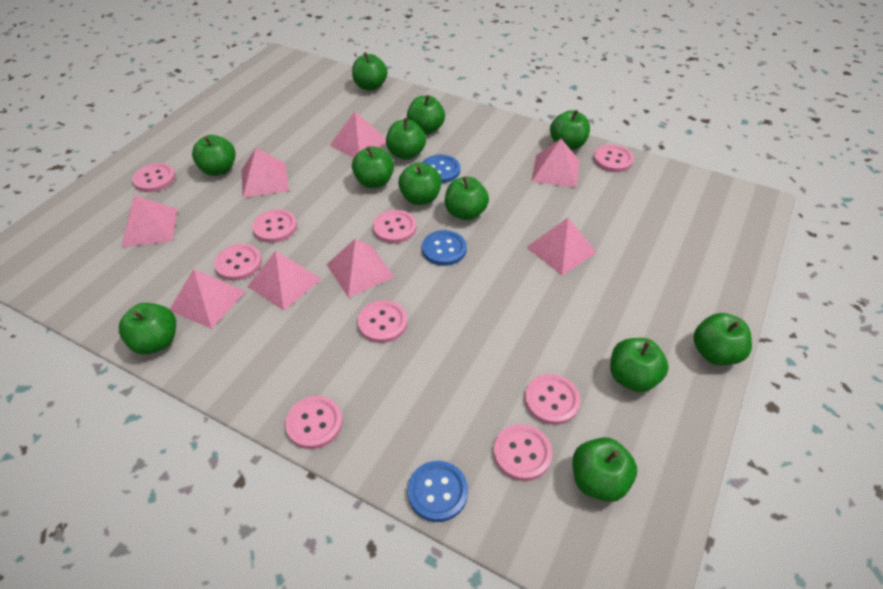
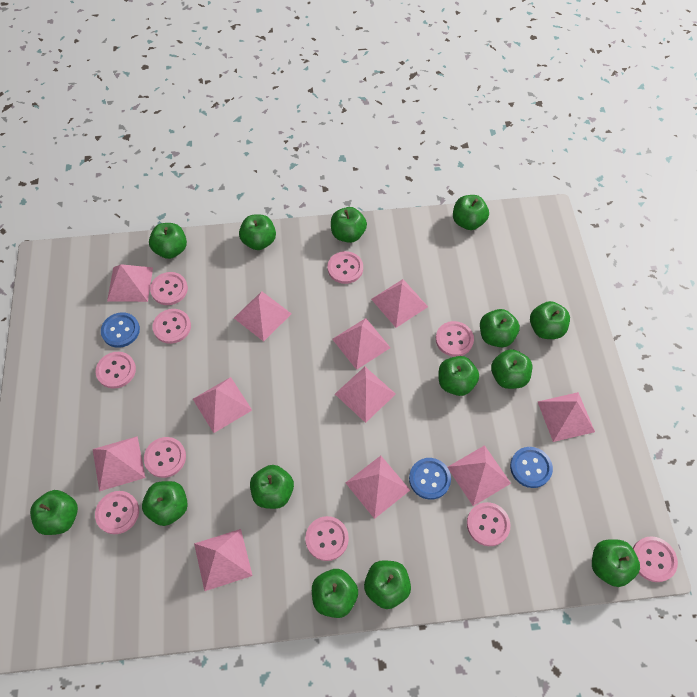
green apple: [119,303,176,354] [192,135,236,176] [352,52,387,91] [352,146,394,188] [386,118,426,160] [398,162,442,205] [407,95,445,134] [445,177,489,220] [550,110,590,150] [573,437,637,502] [610,338,669,392] [693,313,752,365] = 12 -> [30,490,78,535] [142,481,188,526] [149,223,187,259] [239,214,276,250] [250,465,294,509] [312,569,358,618] [331,207,367,243] [364,560,411,609] [439,356,479,396] [453,195,489,230] [480,309,520,347] [491,349,532,389] [530,301,570,339] [592,539,640,587] = 14
pink button: [132,163,176,192] [214,244,262,281] [252,209,297,243] [285,396,343,449] [358,300,407,343] [373,210,416,243] [493,424,552,481] [525,374,580,425] [593,144,634,172] = 9 -> [95,491,139,534] [96,352,136,389] [144,437,186,478] [150,272,188,305] [153,309,191,344] [305,516,349,561] [327,251,363,284] [436,321,474,357] [467,502,511,546] [633,536,678,582] = 10
pink pyramid: [122,195,177,247] [170,269,246,329] [241,148,289,198] [247,251,321,311] [326,239,394,297] [330,111,386,158] [527,218,597,275] [531,139,579,188] = 8 -> [93,436,145,491] [107,264,153,302] [193,377,252,433] [194,529,253,591] [234,291,292,342] [332,318,391,370] [335,367,396,423] [346,456,410,519] [371,279,428,328] [448,445,511,506] [538,392,595,442] = 11

